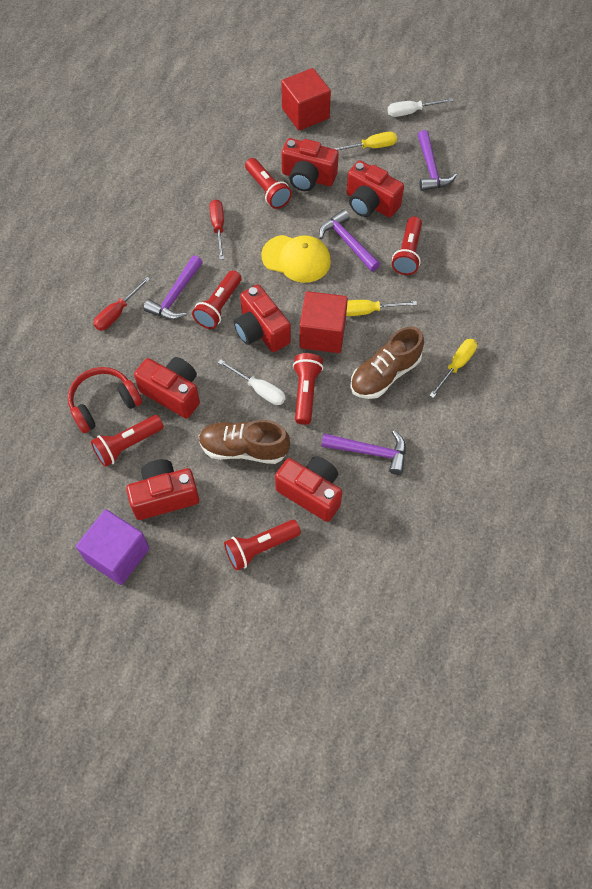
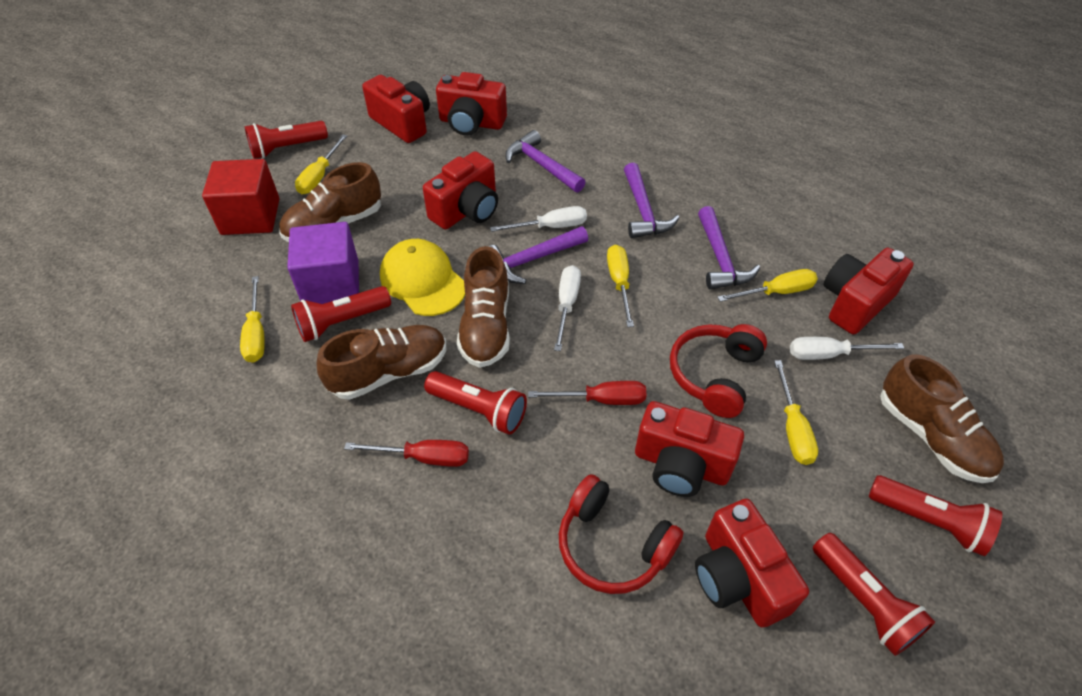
brown shoe: [199,420,290,464] [350,326,424,399] = 2 -> [279,162,381,242] [317,325,446,400] [457,246,510,368] [880,354,1004,483] = 4
red cube: [281,68,331,131] [300,291,348,353] = 2 -> [202,159,280,235] = 1
red flashlight: [91,415,164,467] [192,270,241,329] [224,520,301,571] [245,158,292,209] [293,353,323,425] [392,217,422,275] = 6 -> [245,121,328,159] [291,286,391,342] [424,371,527,435] [813,533,935,656] [869,475,1002,556] = 5
red headphones: [68,367,142,433] = 1 -> [559,474,684,594] [670,324,767,418] = 2
white screwdriver: [218,359,286,405] [388,98,453,117] = 2 -> [490,206,587,232] [554,265,581,351] [790,337,904,360] = 3
yellow screwdriver: [332,132,397,150] [346,300,417,316] [429,339,477,398] = 3 -> [240,276,265,363] [295,134,347,194] [607,245,634,327] [717,269,818,302] [774,360,818,465] = 5

